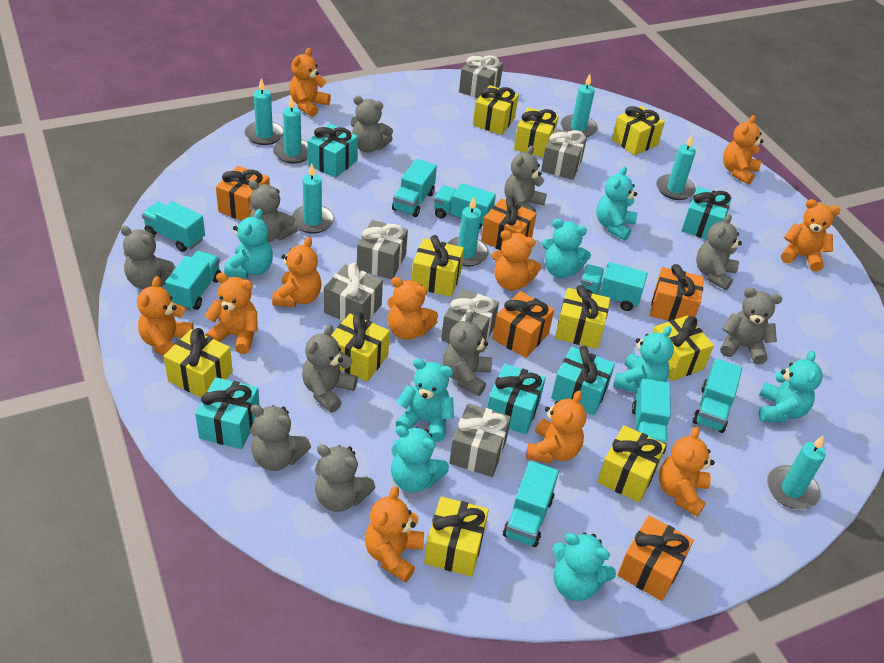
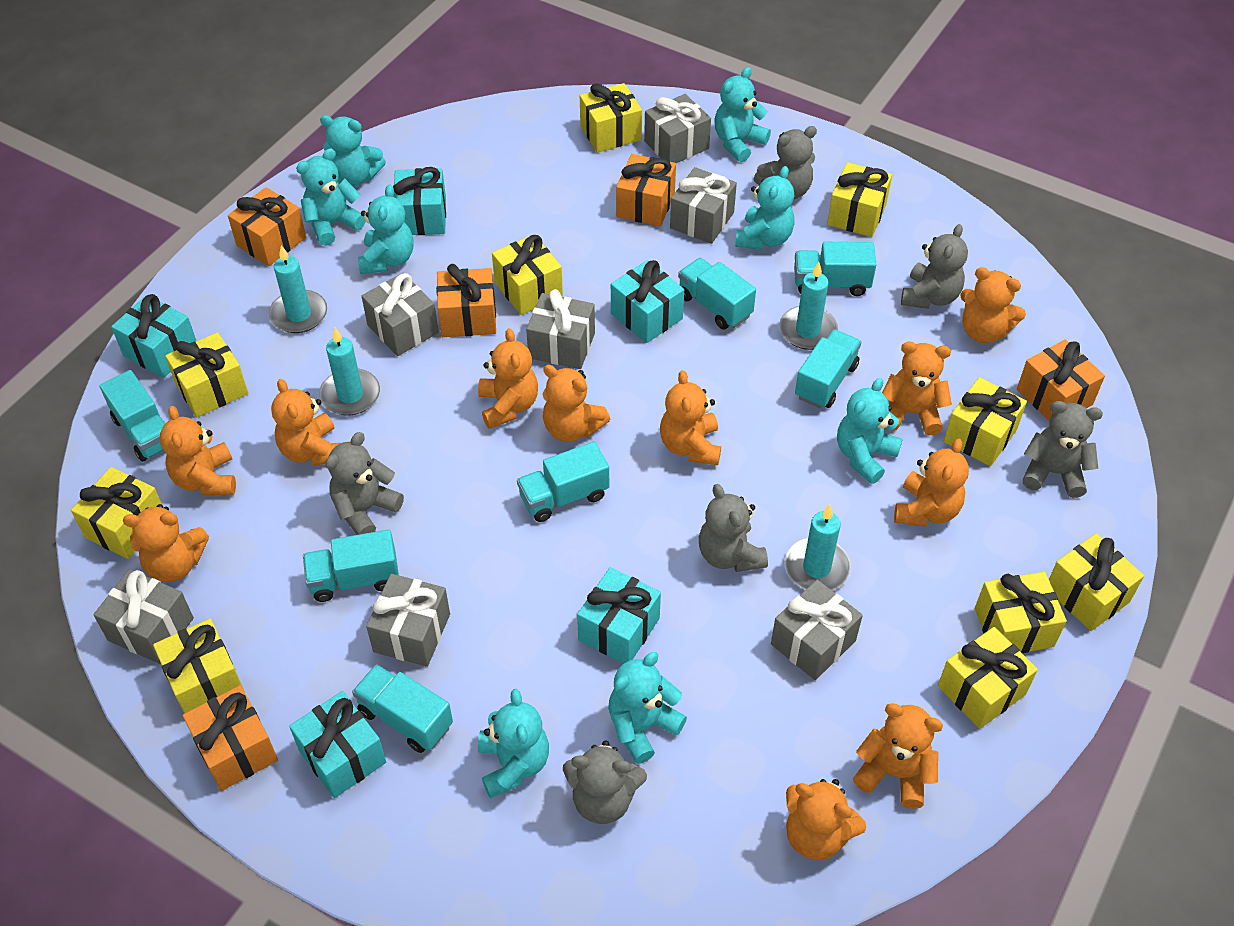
grey gift: [324,263,383,321] [357,220,408,279] [441,289,499,353] [449,403,511,477] [459,54,503,98] [541,128,587,180] = 6 -> [93,569,194,664] [361,273,439,356] [366,574,450,667] [526,289,595,369] [644,94,711,163] [670,167,737,244] [771,580,863,680] = 7
grey teddy bear: [120,226,176,289] [249,180,298,242] [250,405,311,471] [302,325,358,413] [315,444,376,512] [351,96,393,153] [443,311,492,396] [505,146,547,212] [696,214,742,290] [720,288,782,364] = 10 -> [325,432,404,535] [563,740,647,824] [699,484,768,572] [754,126,817,199] [901,224,968,309] [1022,401,1103,498] = 6
turquoise candle: [245,78,284,145] [273,96,308,164] [291,163,334,234] [447,197,489,266] [561,74,598,137] [656,135,696,200] [767,436,826,509] = 7 -> [269,245,327,333] [319,328,380,416] [779,262,838,350] [784,505,851,591] = 4
turquoise truck: [142,201,205,252] [165,251,221,310] [392,159,437,217] [434,183,496,229] [503,461,559,547] [581,262,647,311] [632,378,671,454] [693,358,742,433] = 8 -> [99,370,166,462] [303,530,399,602] [352,664,453,753] [517,442,609,522] [678,258,756,330] [794,242,876,296] [795,329,861,408] = 7

